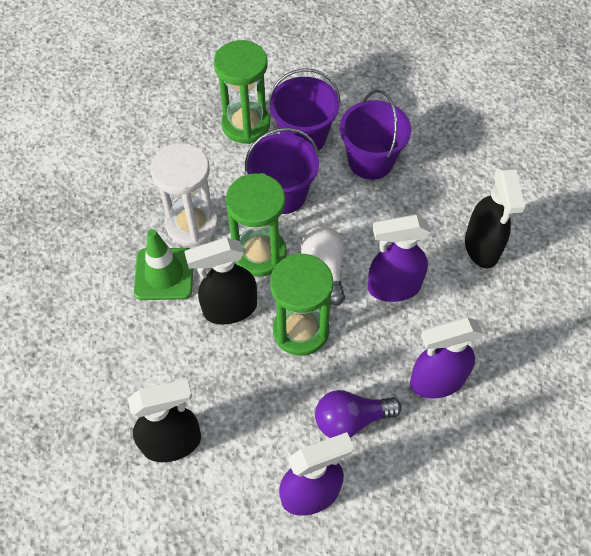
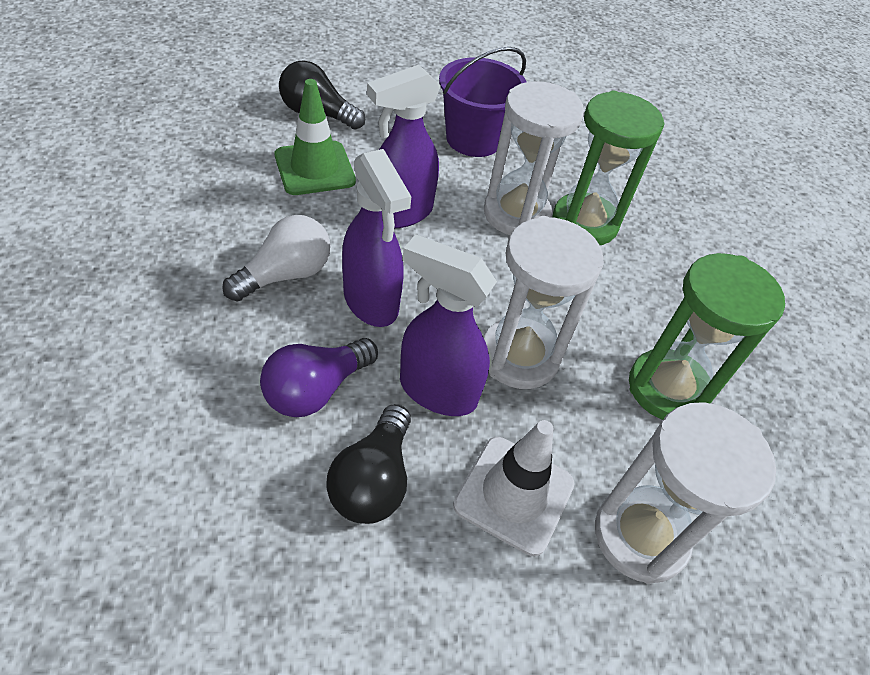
black light bulb: none = 0 -> [279,60,365,129] [326,404,411,524] = 2
black spray bottle: [128,379,201,462] [184,237,257,325] [465,167,525,268] = 3 -> none = 0
green hourglass: [214,40,270,144] [226,173,287,277] [270,253,333,356] = 3 -> [552,91,665,245] [629,253,785,420] = 2
purple bucket: [245,128,319,214] [268,68,341,151] [340,90,412,180] = 3 -> [439,47,527,157] = 1
white hourglass: [151,143,218,247] = 1 -> [483,216,604,389] [484,81,584,235] [595,402,776,584] = 3
white traffic cone: none = 0 -> [453,420,575,556] = 1

